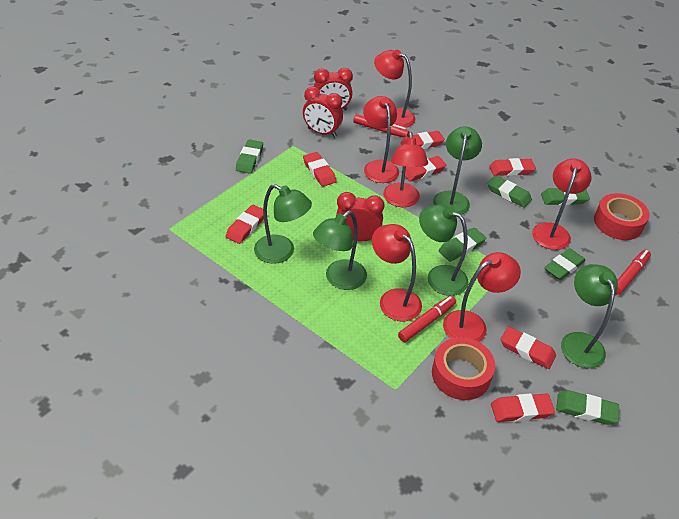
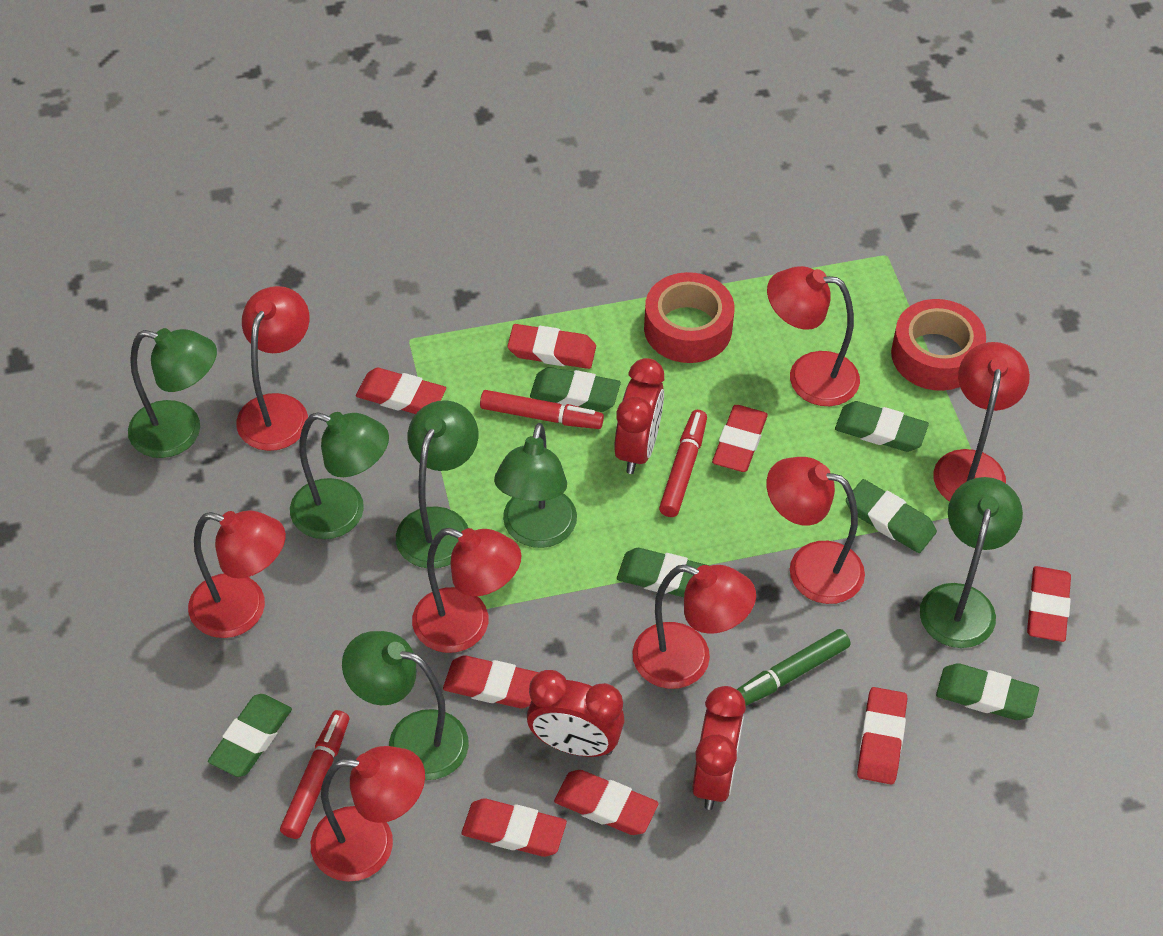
green lamp: [254,184,312,264] [313,211,367,290] [419,204,469,296] [433,126,482,215] [561,264,618,368] = 5 -> [128,328,217,458] [290,412,389,539] [342,631,469,780] [396,400,478,568] [494,423,577,548] [920,477,1023,648] = 6
green marker: none = 0 -> [736,629,850,706] = 1
red eraser: [225,205,264,244] [303,152,337,187] [401,131,445,149] [405,156,446,182] [489,158,536,176] [491,393,555,422] [500,326,556,369] = 7 -> [356,368,446,414] [443,655,539,708] [462,799,567,857] [507,324,596,369] [554,770,659,835] [712,405,768,472] [857,687,907,784] [1027,566,1071,642] = 8
red lamp: [363,96,399,183] [372,224,422,321] [374,50,415,128] [383,132,428,207] [443,252,521,342] [532,159,592,250] = 6 -> [188,510,286,638] [236,286,309,451] [311,746,425,882] [412,528,521,653] [632,565,756,689] [766,457,865,604] [767,266,860,406] [933,342,1030,501] = 8

